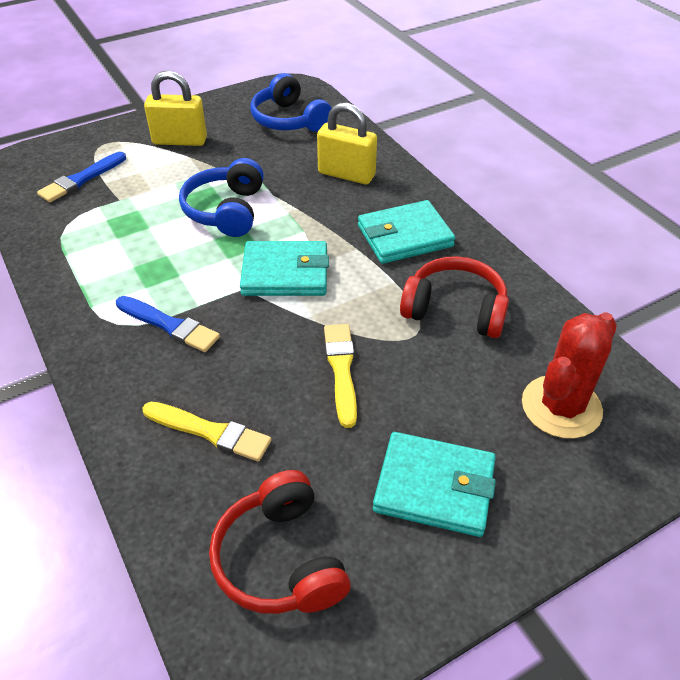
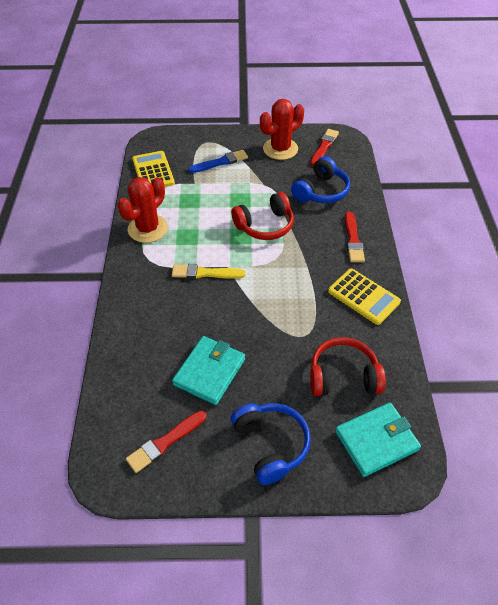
blue brush: [37,152,126,202] [116,296,220,352] = 2 -> [189,150,248,173] = 1
red brush: none = 0 -> [126,411,206,473] [310,129,339,167] [345,212,365,262] = 3
red cactus: [522,312,617,439] = 1 -> [117,177,168,243] [260,99,304,160] = 2
turquoise wallet: [240,241,329,296] [358,200,455,264] [373,432,496,537] = 3 -> [172,336,245,405] [335,403,421,477] = 2
yellow brush: [142,402,271,462] [324,324,357,428] = 2 -> [172,264,245,279] = 1
yellow calculator: none = 0 -> [132,151,175,187] [328,269,401,325] = 2
yellow padlock: [144,71,207,146] [317,103,377,184] = 2 -> none = 0

